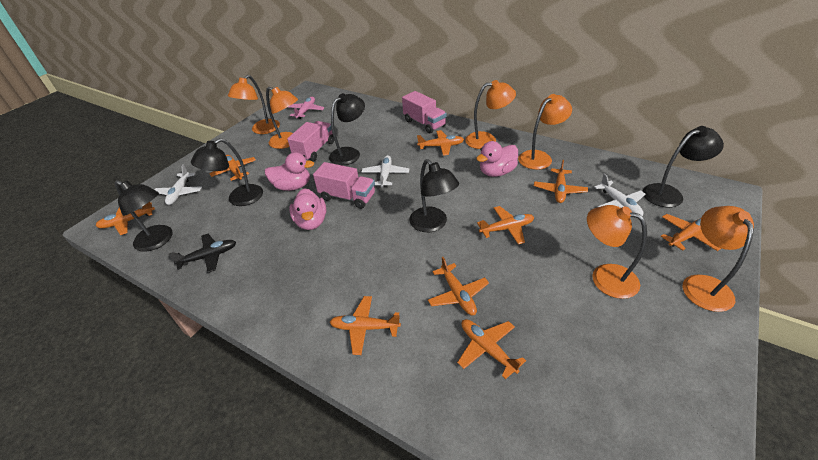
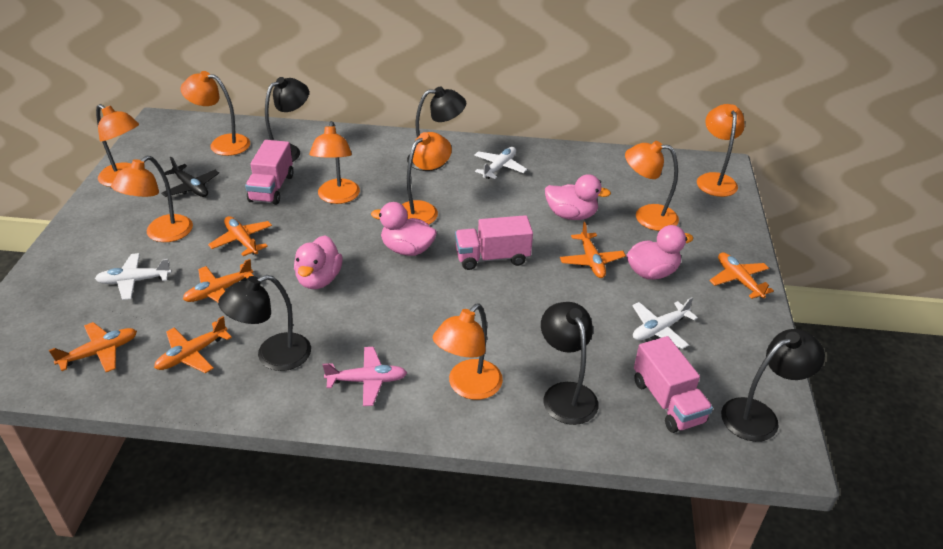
orange lamp: [228,75,280,134] [266,87,298,149] [465,80,516,149] [518,94,572,170] [587,205,647,299] [683,206,754,312] = 6 -> [96,104,139,187] [111,156,193,242] [180,71,250,156] [309,121,360,204] [402,132,452,225] [433,304,503,400] [625,141,679,231] [697,104,745,197] = 8
orange plane: [96,202,155,235] [210,155,256,181] [330,296,401,355] [417,130,464,156] [428,257,489,315] [457,319,526,379] [477,206,534,244] [534,160,588,203] [661,214,721,251] = 9 -> [49,322,137,372] [154,316,232,373] [183,259,253,302] [208,216,272,256] [560,222,626,278] [709,252,774,299] = 6
pink duck: [265,152,314,191] [289,188,326,230] [476,141,518,177] = 3 -> [294,235,343,289] [371,202,437,256] [545,174,611,220] [626,225,693,280] = 4

